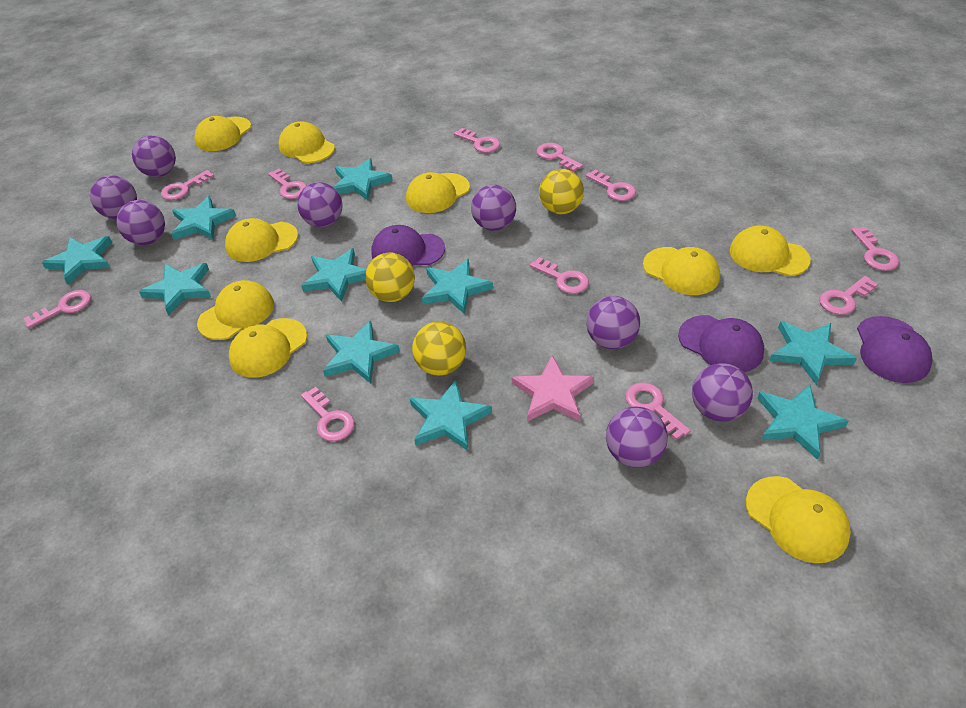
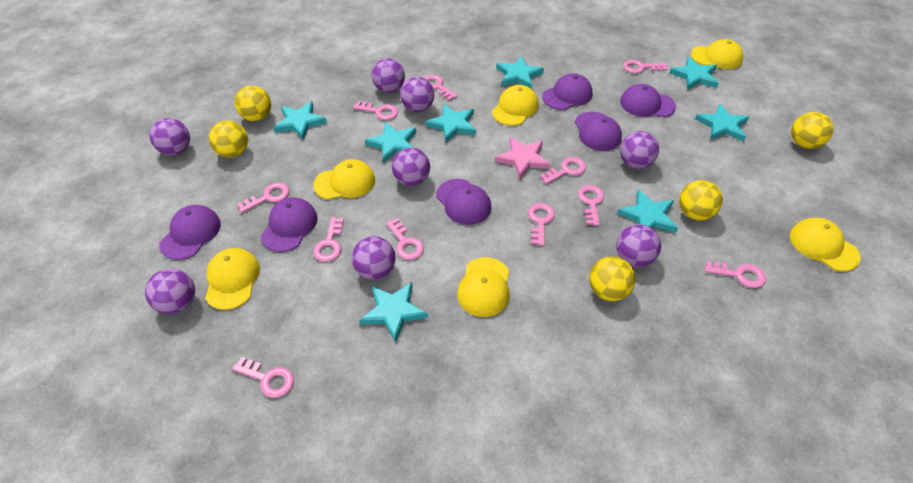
purple cap: [371,225,445,266] [678,315,764,372] [857,316,933,383] = 3 -> [159,205,221,260] [261,197,318,252] [436,179,491,225] [542,74,593,110] [575,112,622,151] [620,84,676,117] = 6
turquoise star: [42,236,112,285] [139,263,211,315] [171,196,236,240] [301,248,366,302] [323,321,400,384] [333,158,393,200] [410,380,492,451] [422,259,493,314] [757,384,849,460] [769,321,857,385] = 10 -> [274,101,327,140] [359,282,428,342] [365,122,416,163] [426,104,476,143] [496,56,544,89] [617,189,678,233] [670,57,719,90] [695,104,749,142] = 8
yellow ball: [365,253,415,302] [412,322,466,376] [539,169,584,214] = 3 -> [209,120,248,158] [234,86,271,121] [589,256,635,301] [679,180,723,221] [791,112,834,149] = 5
yellow cap: [194,116,251,151] [197,280,274,340] [225,218,298,262] [229,318,307,378] [279,121,335,163] [406,172,470,213] [643,247,720,295] [730,226,811,276] [746,476,851,563] = 9 -> [205,248,260,310] [313,159,375,200] [457,257,509,317] [492,85,539,126] [691,39,743,69] [790,218,861,271] = 6

